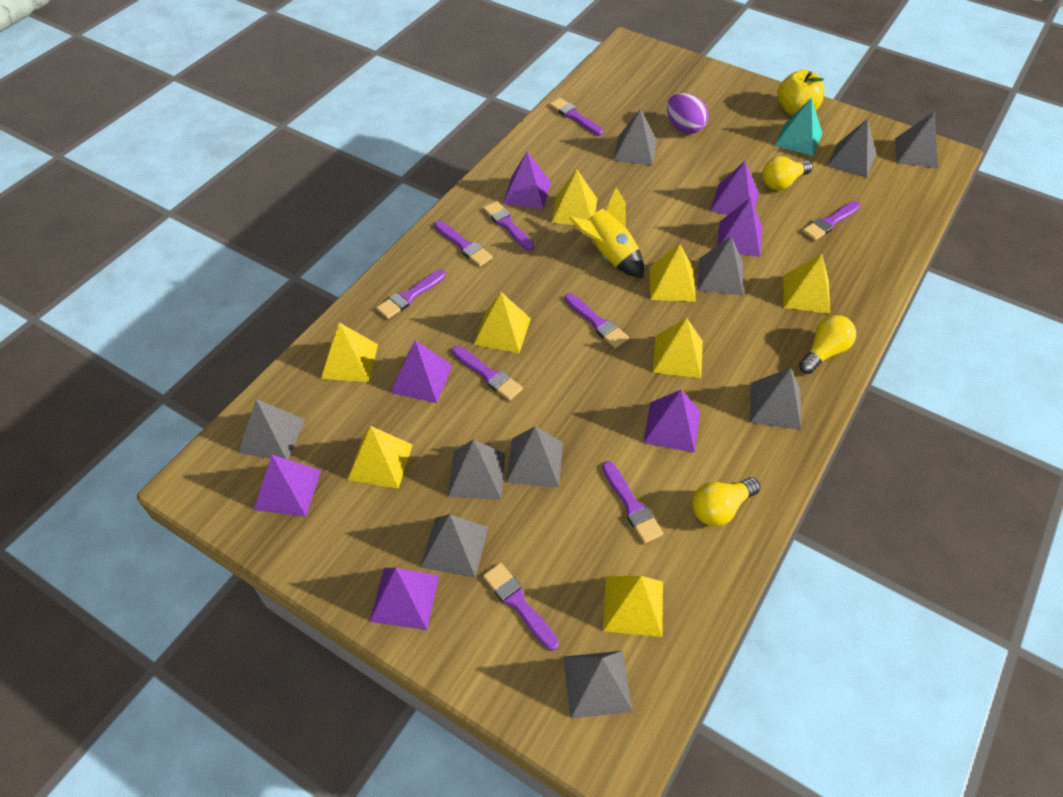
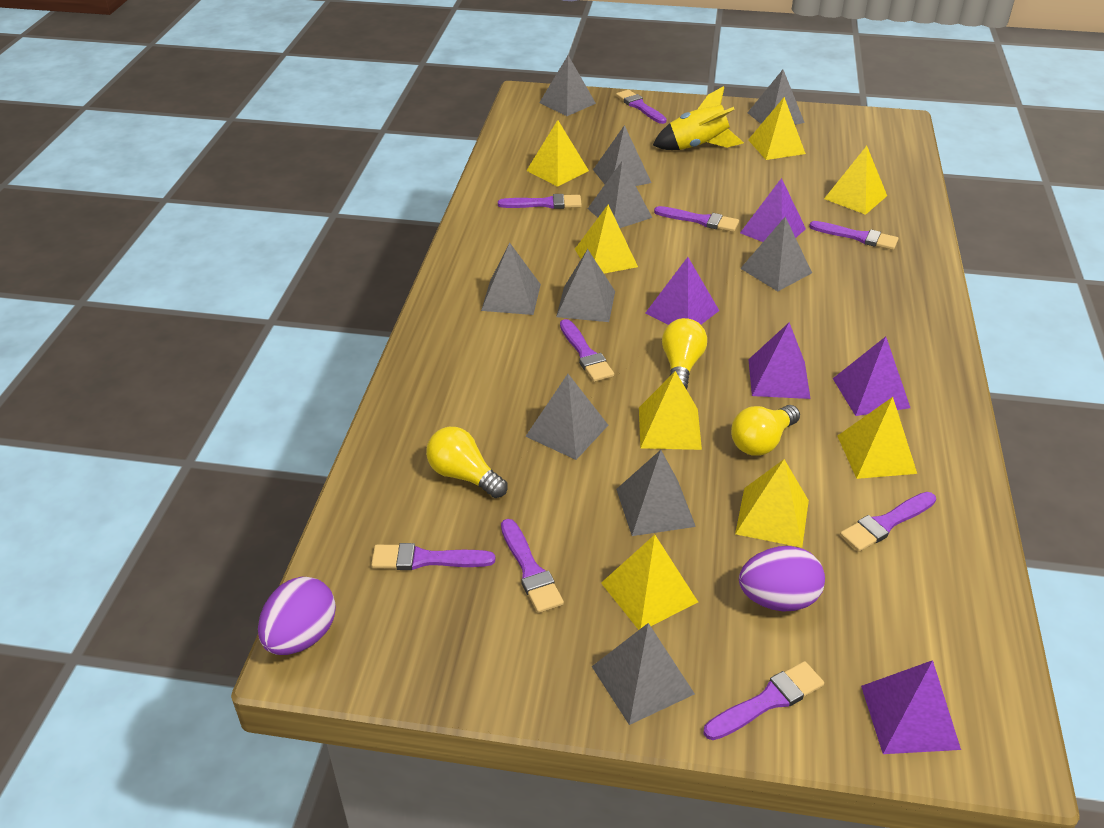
purple egg: [667,93,709,134] = 1 -> [258,577,336,655] [739,546,825,611] = 2
purple pyramid: [254,455,321,517] [369,568,439,630] [390,340,452,403] [503,152,551,209] [643,390,700,453] [710,161,759,215] [717,198,762,257] = 7 -> [646,257,719,325] [740,178,806,242] [748,322,811,399] [833,336,910,416] [861,660,961,754] = 5
turquoise pyramid: [775,97,823,156] = 1 -> none = 0
yellow apple: [777,70,824,116] = 1 -> none = 0

